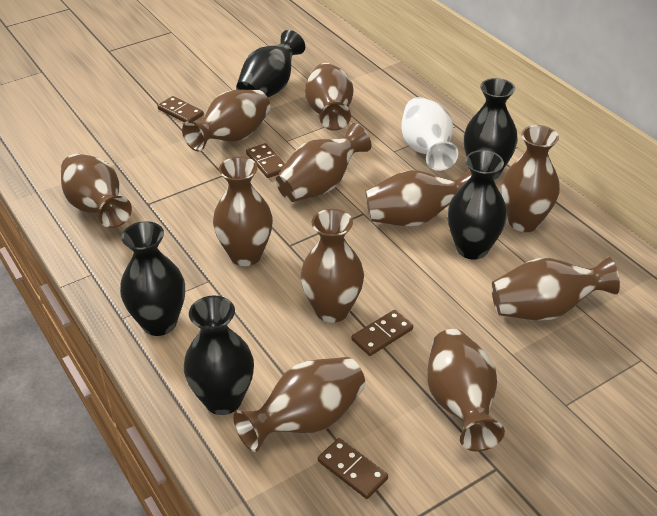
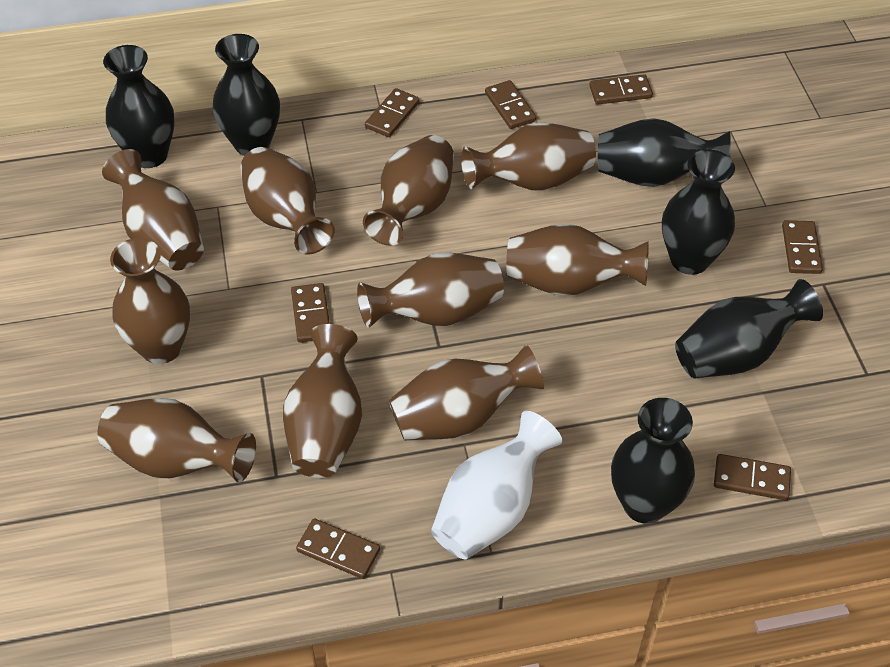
black vase: [120,221,185,336] [184,295,254,415] [236,30,305,97] [447,150,507,259] [464,78,518,180] = 5 -> [103,45,175,168] [213,34,280,156] [598,118,731,187] [611,398,695,524] [662,149,735,275] [675,279,823,378] = 6
brown domino: [158,96,204,123] [246,143,285,178] [318,438,388,499] [352,310,413,356] = 4 -> [291,283,330,343] [296,518,380,579] [365,88,420,137] [485,80,536,129] [589,74,653,105] [714,454,791,500] [782,220,823,274] = 7
brown vase: [61,153,132,228] [182,90,270,151] [213,157,273,266] [233,357,365,452] [276,123,372,202] [301,209,364,323] [305,63,353,131] [365,170,471,226] [427,329,505,452] [491,257,620,321] [501,125,560,232] = 11 -> [97,398,256,483] [102,149,204,270] [110,238,190,364] [241,147,335,255] [283,324,362,478] [357,252,504,328] [363,135,454,246] [389,345,544,441] [461,122,596,191] [506,224,649,296] = 10

